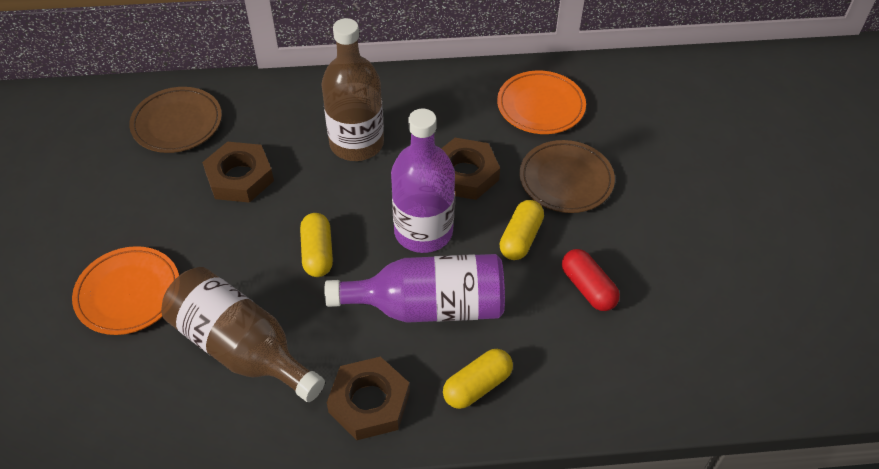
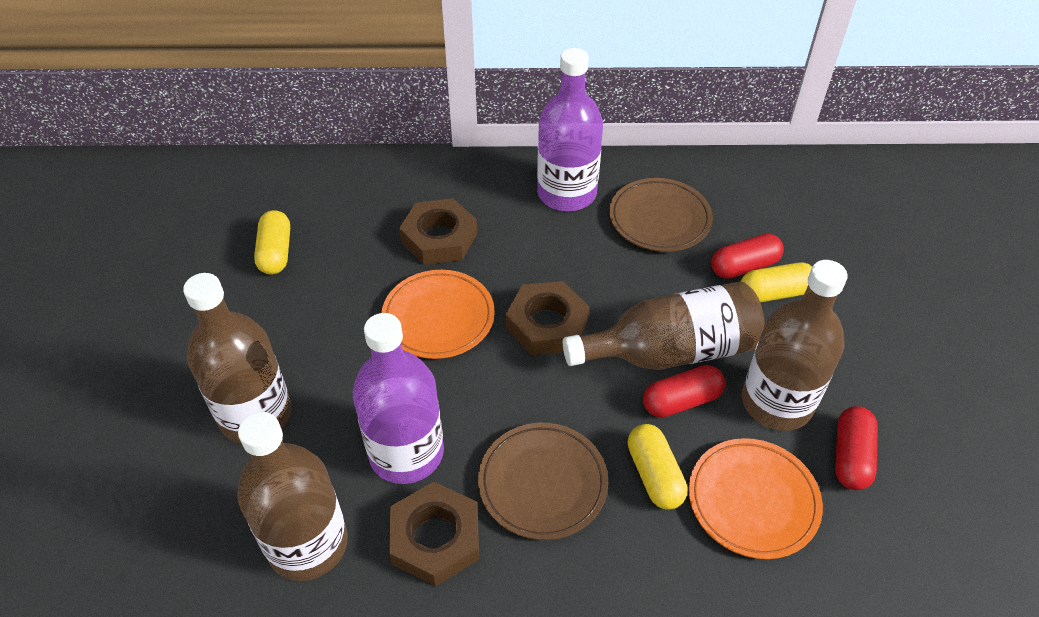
brown bottle: [161,267,325,402] [321,18,384,161] = 2 -> [183,273,292,444] [237,412,348,581] [563,281,765,370] [742,260,848,431] = 4
red capsule: [562,249,620,311] = 1 -> [643,365,725,418] [711,234,784,279] [835,406,878,490] = 3

